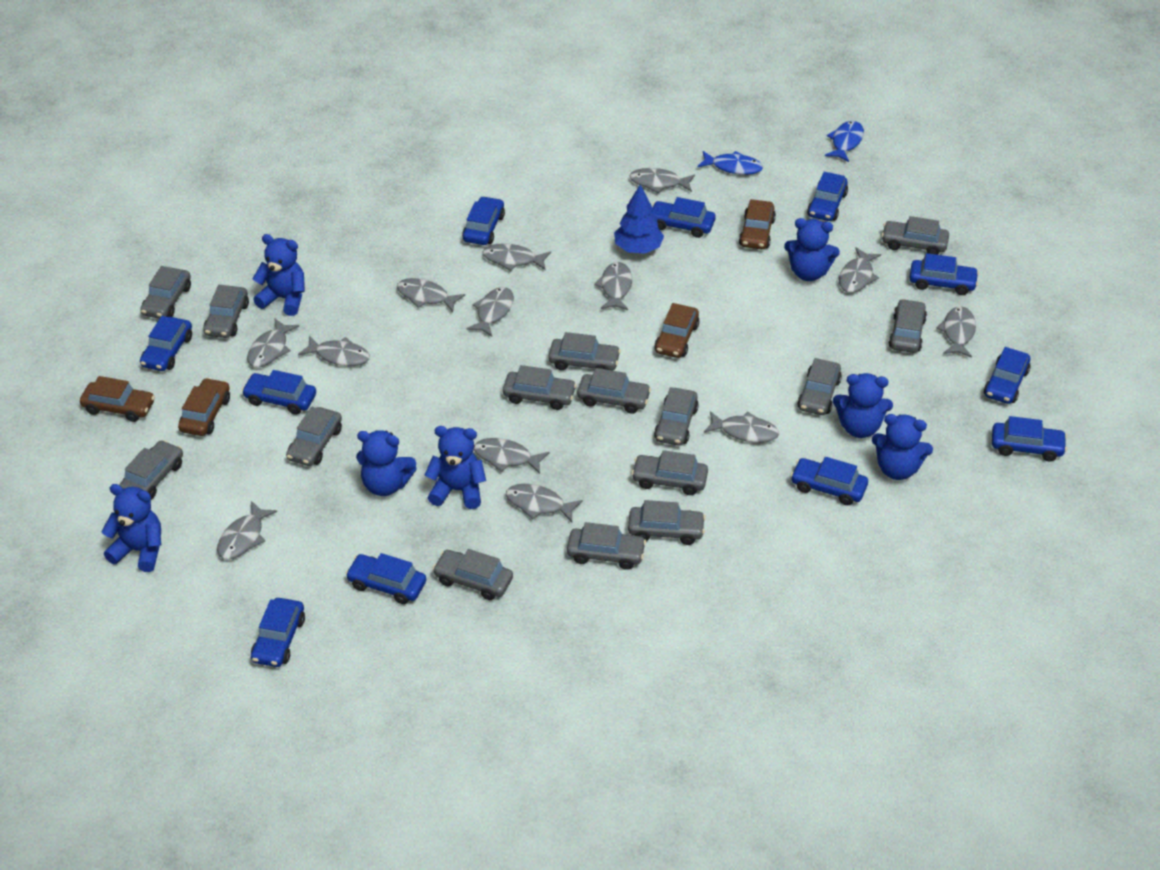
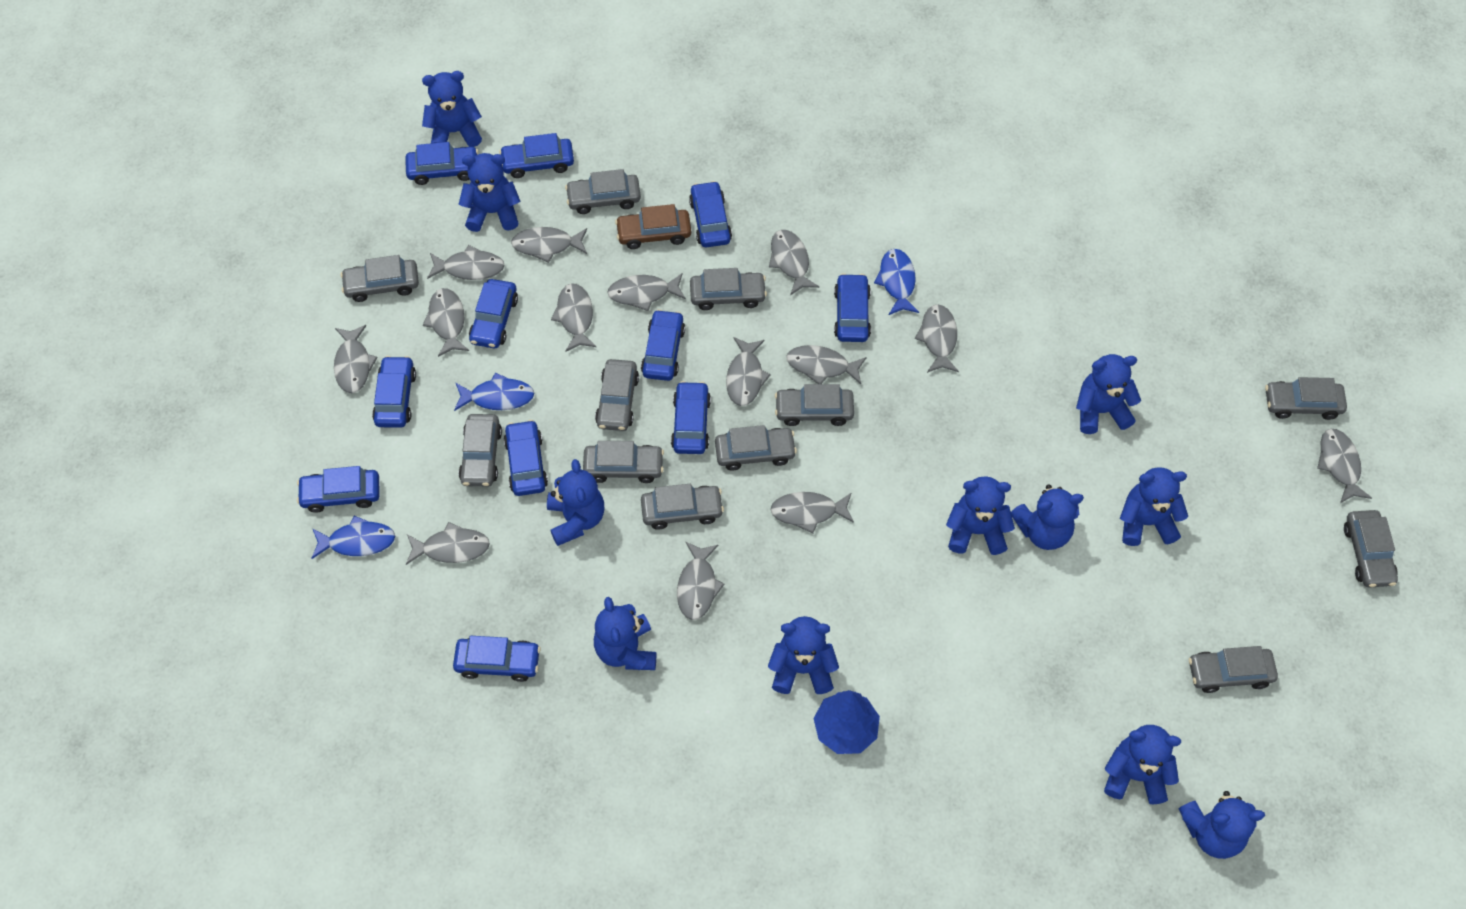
blue fish: [697,151,763,175] [825,121,864,162] = 2 -> [311,516,395,559] [454,373,534,411] [874,249,919,315] = 3
blue teddy bear: [101,484,161,572] [252,234,305,316] [356,430,417,496] [425,426,486,509] [784,218,840,281] [833,373,893,438] [872,414,933,480] = 7 -> [422,71,482,147] [459,153,520,232] [547,459,604,546] [594,597,656,670] [768,616,839,694] [946,476,1015,555] [1011,484,1084,550] [1076,354,1141,434] [1104,725,1181,804] [1120,467,1188,546] [1178,791,1265,859] = 11
brown car: [80,376,155,422] [178,378,230,436] [654,303,700,358] [739,199,776,249] = 4 -> [615,204,691,249] = 1
grey car: [119,440,183,500] [140,266,191,319] [204,285,249,338] [286,407,342,466] [432,549,513,600] [503,365,577,410] [548,332,621,370] [567,522,646,570] [577,368,651,414] [628,500,706,545] [631,450,708,495] [654,387,699,446] [797,358,842,415] [881,216,949,255] [888,299,927,353] = 15 -> [341,255,419,302] [459,414,502,487] [565,169,641,214] [583,441,664,483] [595,359,639,431] [641,484,724,530] [690,268,767,310] [715,425,797,471] [775,384,854,426] [1189,646,1278,693] [1265,377,1347,420] [1344,510,1398,587] = 12
grey fish: [217,501,277,560] [247,318,299,368] [298,336,370,366] [397,278,465,312] [466,287,514,336] [474,438,549,474] [483,243,551,271] [506,484,583,522] [594,262,632,310] [629,168,695,193] [704,411,779,443] [839,247,881,293] [936,306,976,358] = 13 -> [334,325,378,393] [406,522,490,565] [423,288,469,357] [427,245,505,280] [511,227,587,263] [551,283,597,352] [607,273,686,311] [677,542,725,620] [726,337,771,406] [769,230,819,296] [770,492,854,533] [786,345,867,384] [915,304,959,373] [1317,429,1372,503] = 14

